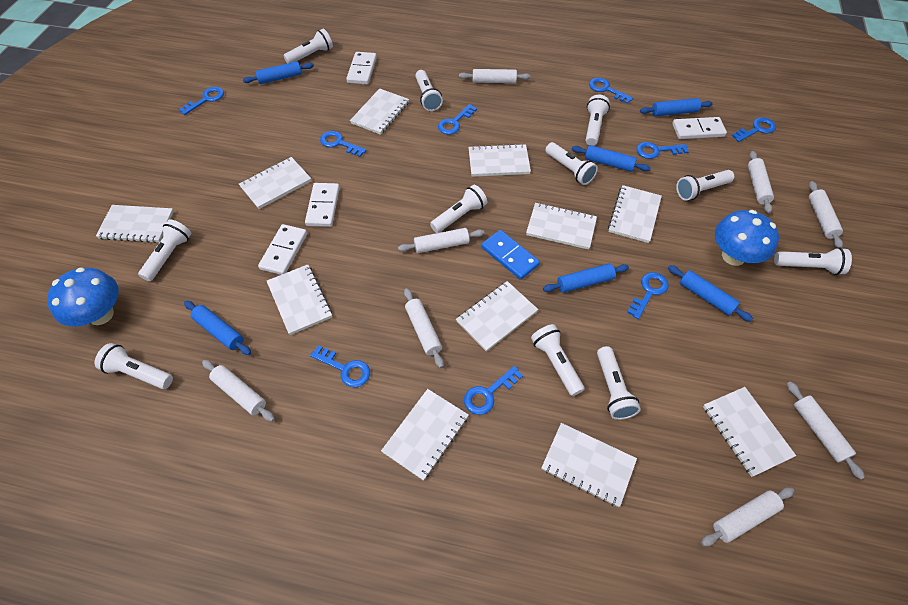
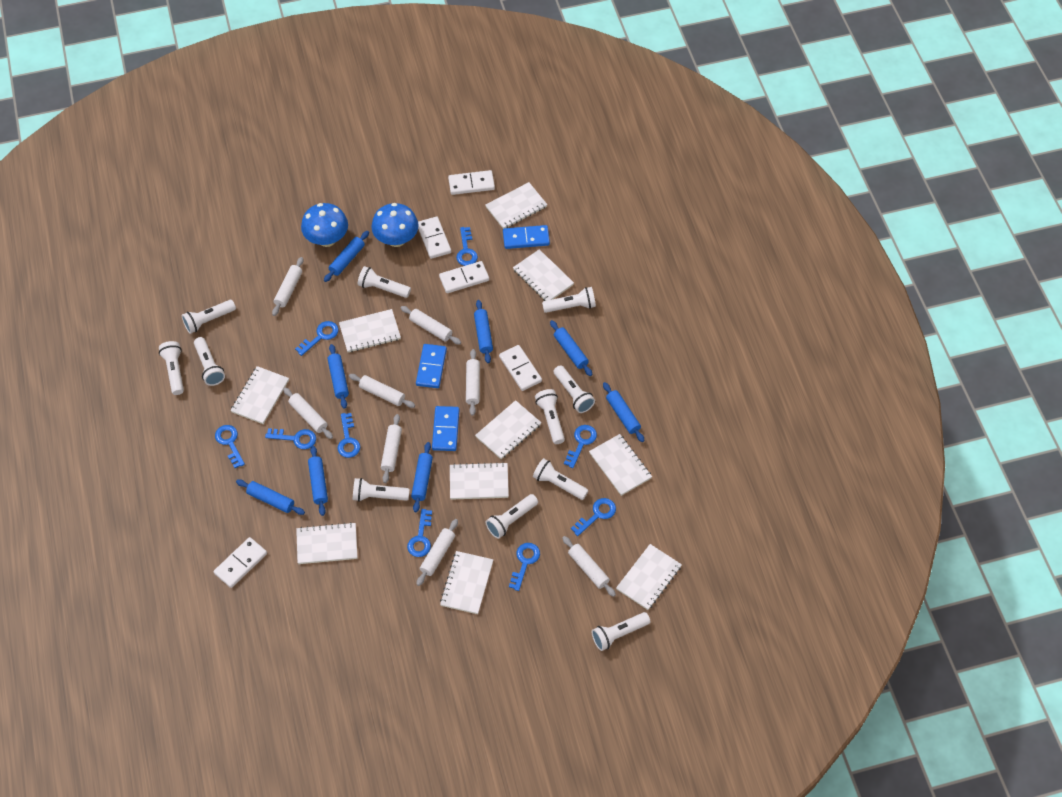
blue domino: [481,230,540,280] = 1 -> [416,344,447,388] [432,406,459,451] [503,225,550,249] = 3
blue rolling pin: [184,301,251,355] [243,61,314,84] [543,263,629,293] [572,145,651,172] [640,98,713,116] [668,265,753,322] = 6 -> [236,479,305,515] [308,446,328,516] [324,231,369,282] [328,344,349,409] [411,442,433,512] [474,300,493,363] [550,320,593,376] [603,382,644,442] = 8
white domino: [258,224,307,275] [305,183,340,227] [346,52,377,84] [672,117,727,139] = 4 -> [214,537,267,588] [418,216,451,259] [439,261,489,293] [448,170,495,195] [499,345,542,391] = 5
white notebook: [96,205,174,243] [239,157,311,209] [267,264,332,335] [350,88,409,135] [381,389,469,481] [456,281,538,352] [468,144,531,177] [526,203,597,250] [541,423,637,507] [608,185,662,243] [703,387,796,477] = 11 -> [230,366,289,424] [296,522,357,564] [339,309,401,352] [440,551,493,614] [450,462,509,500] [475,400,541,459] [485,182,547,229] [513,249,574,301] [589,434,652,496] [616,544,682,610] = 10

